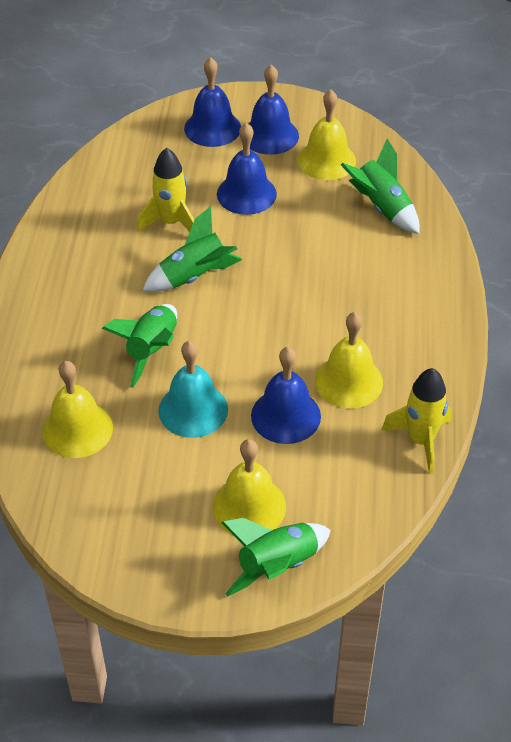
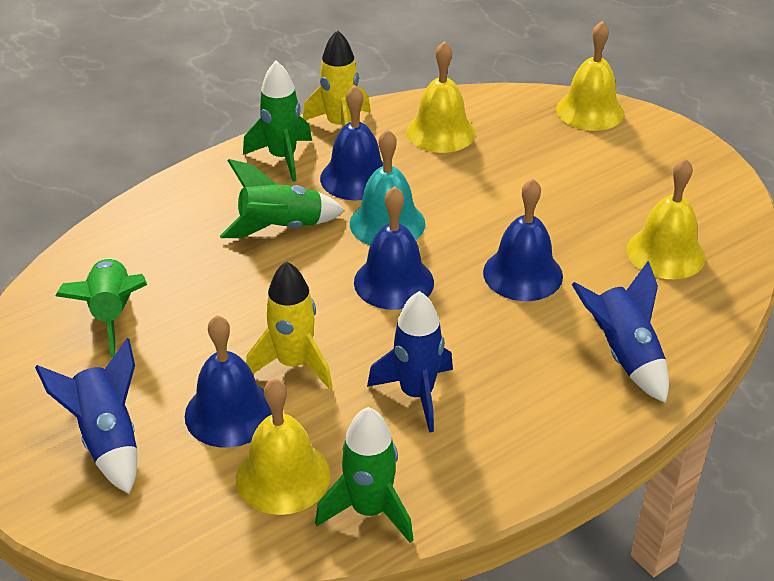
blue rocket: none = 0 -> [35,338,137,494] [367,291,453,433] [571,261,669,403] = 3

